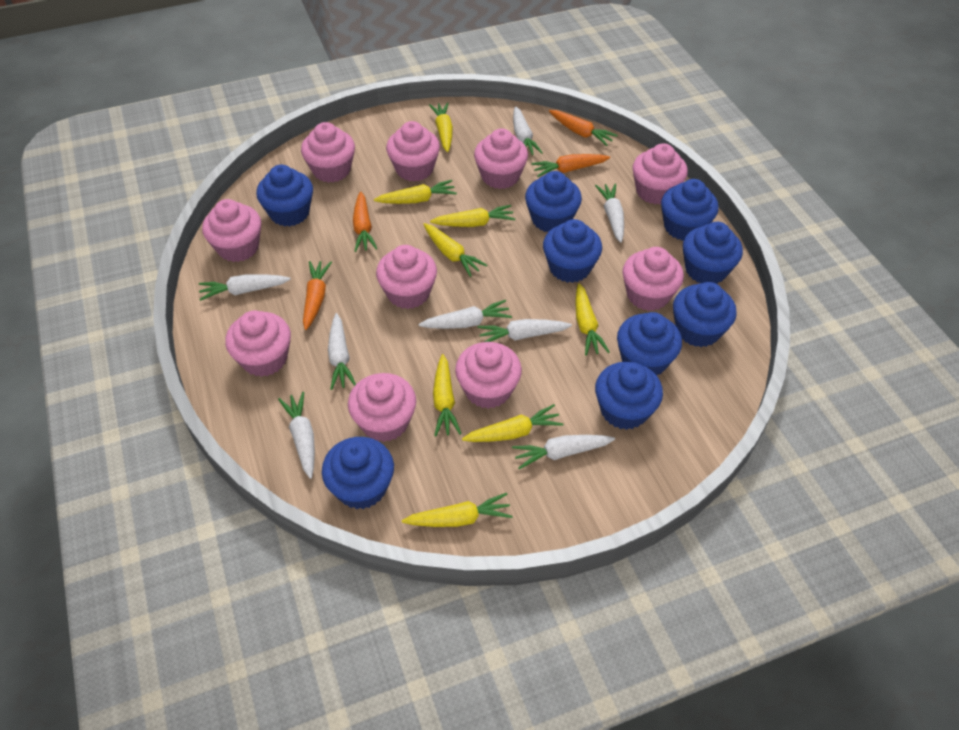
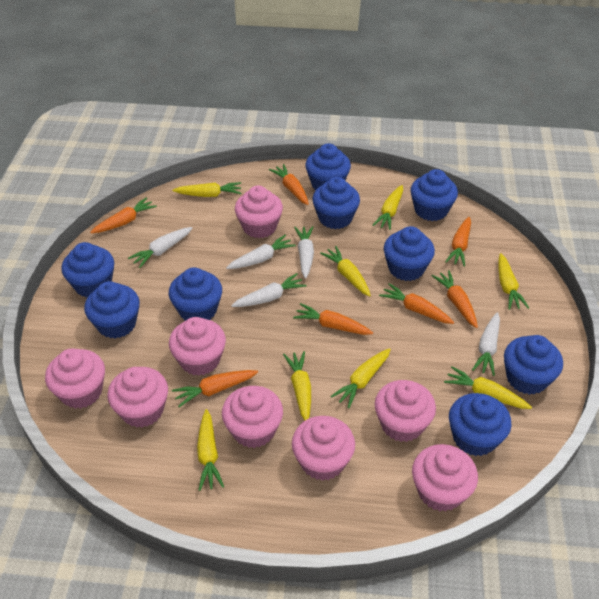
orange carrot: [303,261,332,330] [353,191,377,252] [531,154,610,177] [549,110,618,146] = 4 -> [90,197,157,233] [172,370,258,407] [269,164,309,205] [293,303,373,335] [379,283,454,324] [432,270,478,328] [445,217,471,267] = 7
pink cupcake: [202,199,261,262] [225,310,291,377] [301,122,355,183] [348,373,416,442] [376,245,437,309] [386,121,440,182] [455,342,522,409] [474,128,528,189] [622,247,684,311] [632,143,688,204] = 10 -> [45,348,105,409] [107,367,168,428] [169,317,226,376] [222,386,283,448] [235,185,283,238] [292,416,355,481] [375,380,436,442] [412,444,478,512] = 8
white carrot: [199,274,291,301] [278,392,315,479] [328,313,356,390] [419,300,512,329] [478,319,572,342] [512,435,615,469] [513,106,543,155] [595,183,624,243] = 8 -> [128,227,192,268] [226,235,296,269] [231,273,307,307] [294,226,314,279] [472,312,500,376] = 5

